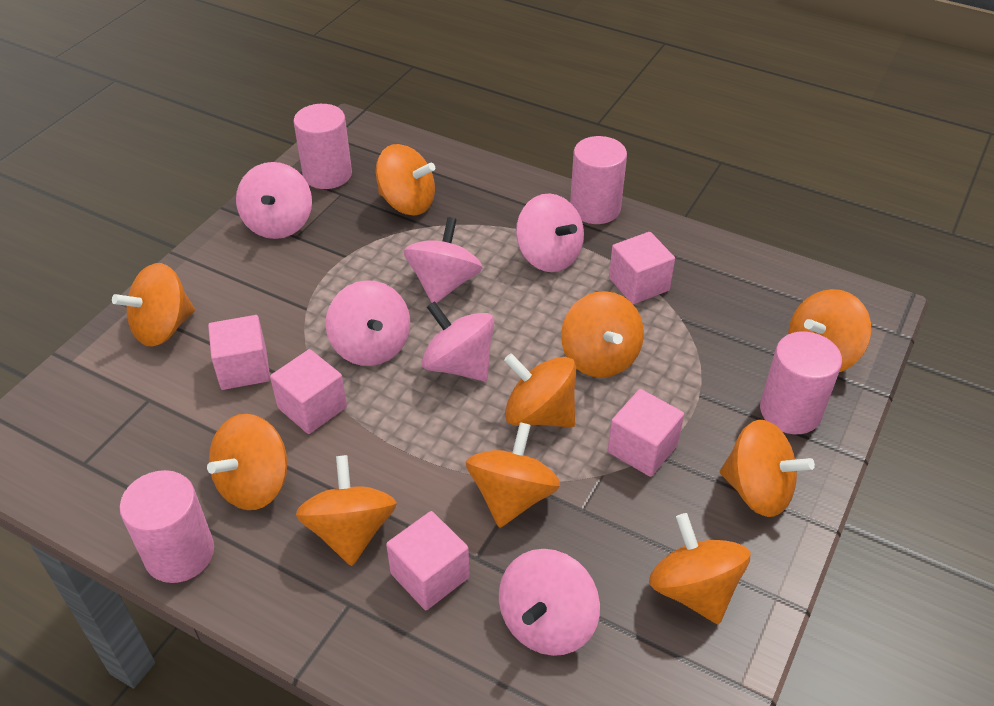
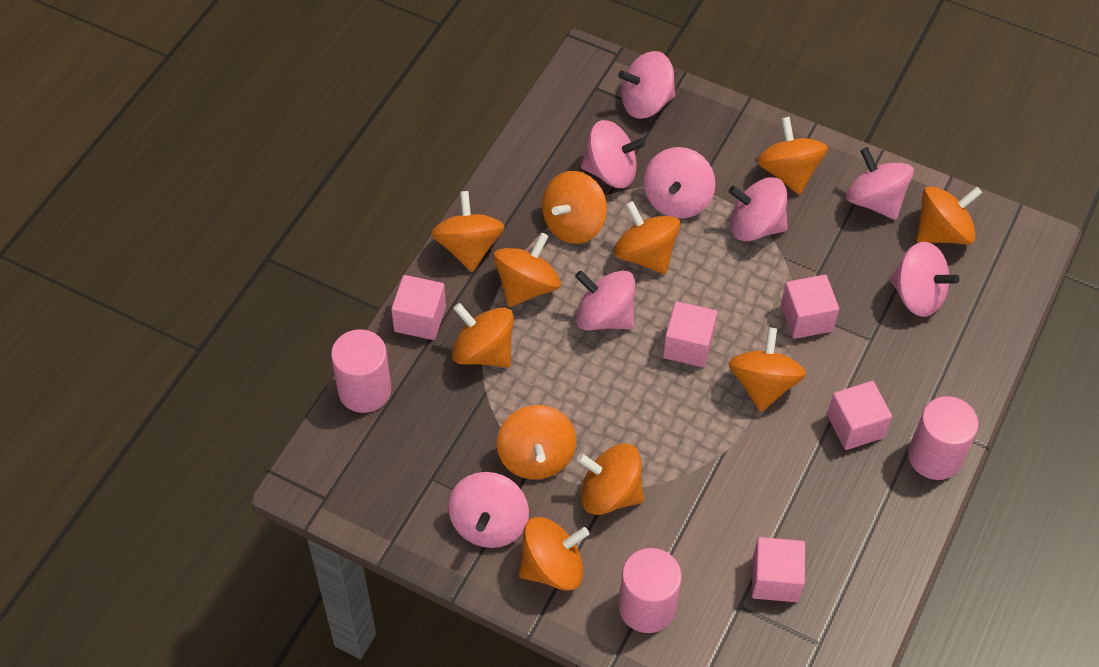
orange spinning top: [112,263,195,347] [207,414,287,510] [296,455,397,566] [376,144,435,215] [466,422,560,528] [504,353,576,427] [561,291,644,378] [649,513,751,624] [720,420,815,517] [788,289,871,372] = 10 -> [431,191,505,272] [452,303,514,368] [493,232,561,307] [497,405,576,479] [519,517,589,591] [542,171,607,244] [577,444,644,515] [614,201,680,274] [728,327,806,412] [757,117,828,195] [917,186,982,244] = 11
pink cylinder: [120,470,214,583] [293,104,352,189] [570,136,627,224] [760,332,842,434] = 4 -> [331,329,391,413] [618,548,682,633] [908,396,979,480] = 3
pink spinning top: [236,162,312,239] [326,280,410,366] [404,217,482,303] [422,301,494,381] [499,549,600,656] [516,193,584,272] = 6 -> [448,472,529,548] [575,270,635,331] [581,120,646,188] [618,51,675,119] [644,147,715,219] [728,177,788,241] [846,147,914,220] [890,242,960,317] = 8

